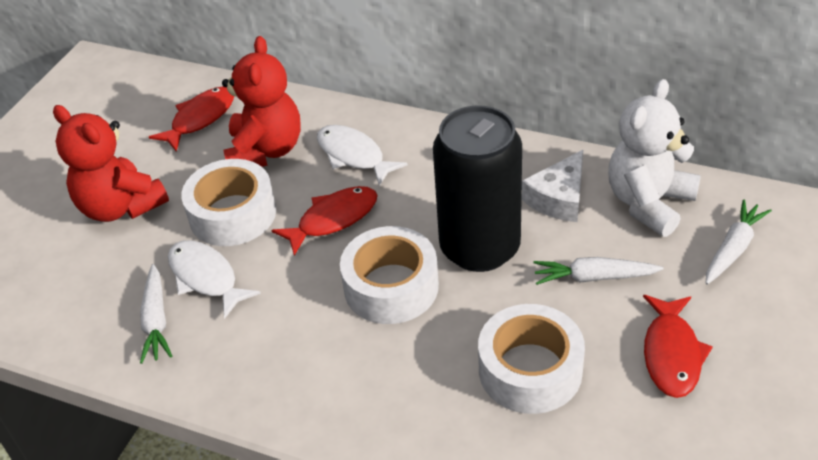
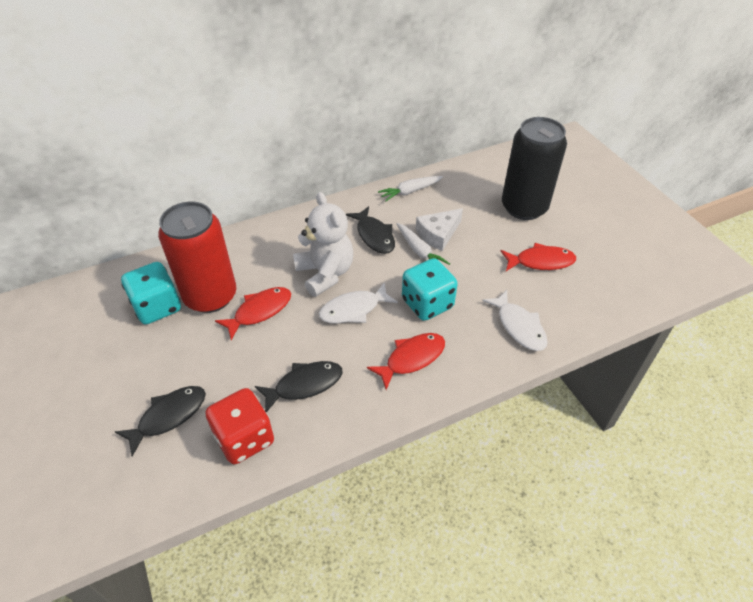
black fish: none = 0 -> [115,386,206,457] [255,361,343,413] [346,206,395,254] = 3
red can: none = 0 -> [158,202,236,313] = 1
red dice: none = 0 -> [205,388,274,464] = 1
red teddy bear: [53,105,169,222] [222,36,301,167] = 2 -> none = 0
turquoise dice: none = 0 -> [121,262,181,324] [402,258,458,321] = 2
white carrot: [140,264,172,364] [533,257,663,285] [706,200,772,284] = 3 -> [378,176,443,202] [397,223,450,265] = 2
white tape: [181,159,276,246] [340,226,439,324] [478,304,585,414] = 3 -> none = 0

